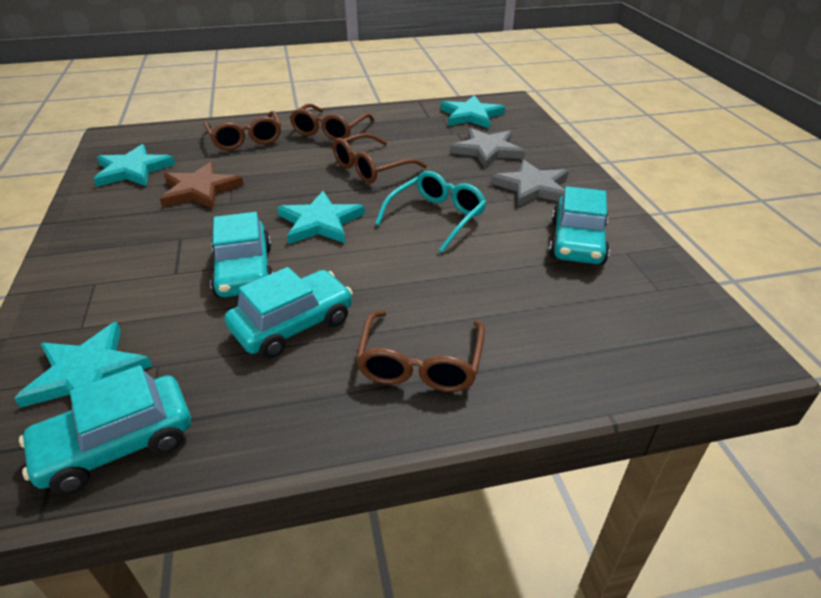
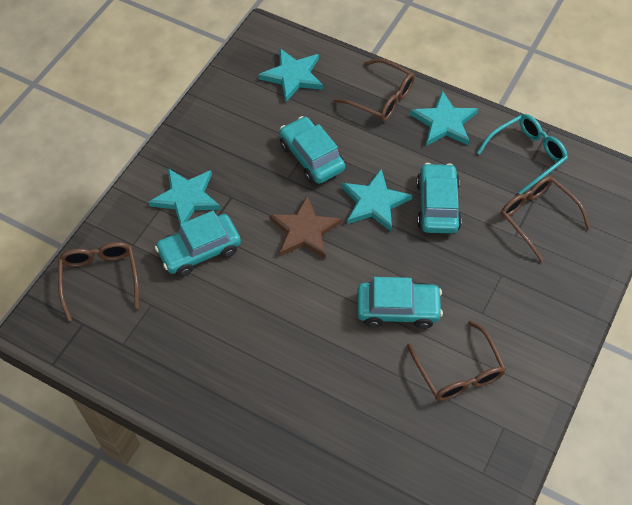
grey star: [450,128,525,168] [491,160,569,207] = 2 -> none = 0

